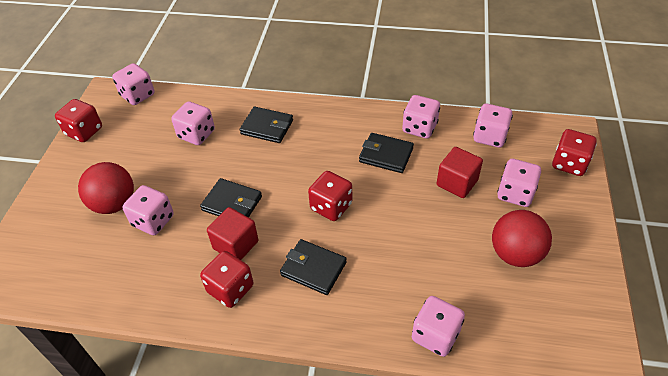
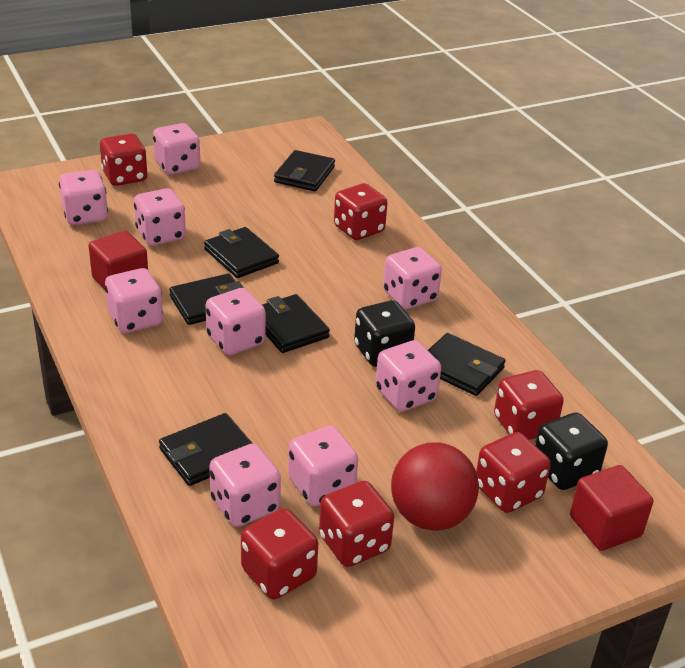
black dice: none = 0 -> [354,300,415,367] [535,412,608,490] = 2
black wallet: [200,178,262,218] [240,107,293,143] [280,239,347,295] [359,133,414,173] = 4 -> [159,413,253,486] [169,273,244,325] [204,227,279,278] [262,294,330,353] [274,150,335,191] [428,333,506,396] = 6
pink dice: [112,63,155,105] [123,185,174,235] [171,101,215,145] [402,95,440,139] [412,296,465,357] [473,104,513,148] [497,159,541,207] = 7 -> [59,170,108,225] [105,268,163,333] [134,188,186,246] [153,123,200,175] [206,288,266,355] [209,444,281,527] [288,426,358,506] [376,340,441,412] [383,247,442,309] = 9
red ball: [78,162,134,214] [492,210,552,267] = 2 -> [391,442,479,531] = 1
red dice: [55,99,102,142] [200,251,253,308] [308,171,352,221] [552,129,597,176] = 4 -> [100,133,148,186] [241,508,318,600] [319,481,394,567] [334,183,388,240] [476,432,551,513] [494,370,564,440] = 6

